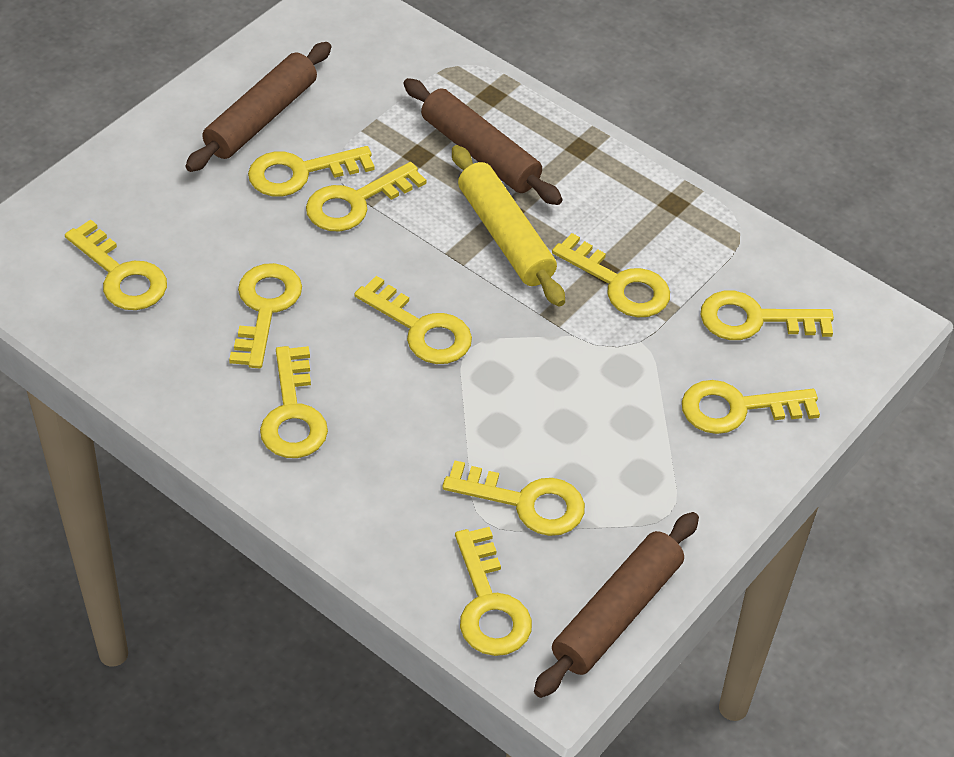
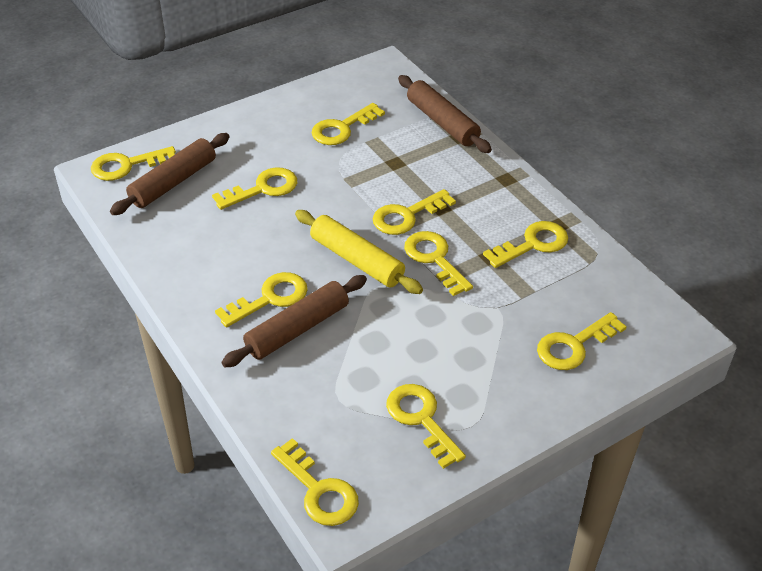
yellow key: [65,219,167,310] [229,263,302,368] [248,146,375,197] [260,346,328,458] [306,162,426,232] [354,276,472,364] [442,460,585,536] [455,527,532,656] [552,233,670,317] [682,380,820,434] [700,291,834,340] = 11 -> [91,146,176,181] [212,167,297,210] [215,272,308,327] [271,438,359,526] [312,103,385,145] [372,189,456,235] [386,384,466,469] [404,231,473,296] [483,221,568,268] [537,312,627,370] = 10

